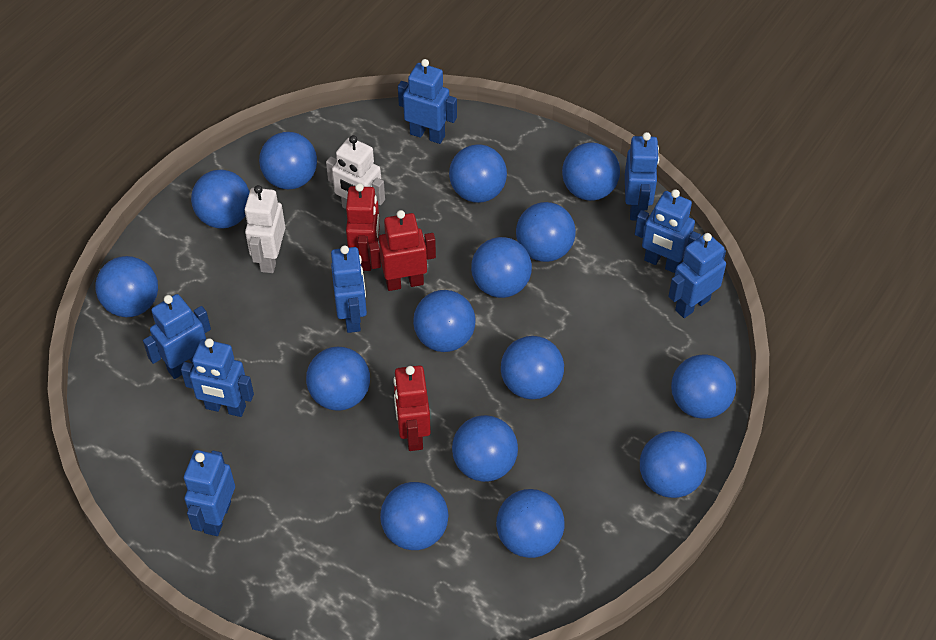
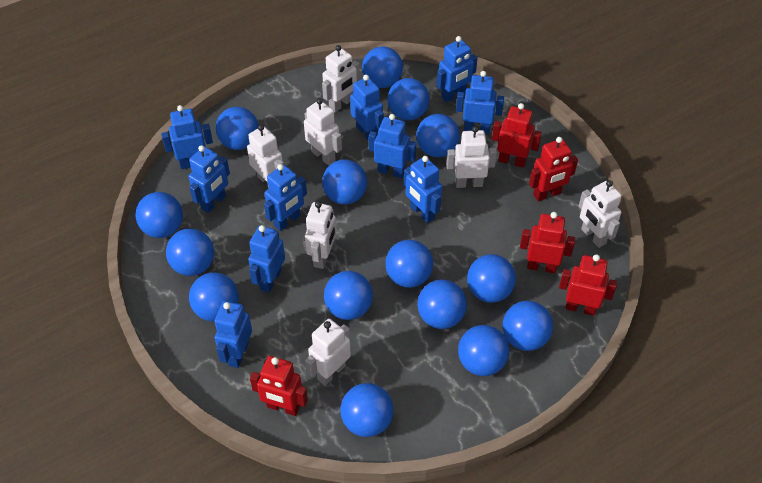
blue robot: [143,294,211,379] [181,338,254,417] [184,450,235,536] [331,245,367,333] [398,59,457,144] [625,132,659,221] [635,189,701,273] [668,233,726,318] = 8 -> [161,105,213,169] [188,145,230,213] [214,301,252,368] [248,225,285,293] [264,164,307,231] [350,75,384,141] [369,114,416,178] [404,156,442,223] [437,36,478,103] [456,71,504,134] = 10
red robot: [346,183,380,271] [369,210,436,291] [393,365,431,451] = 3 -> [250,356,308,416] [492,103,542,168] [520,212,575,273] [529,137,578,201] [559,254,617,316] = 5
white robot: [244,185,285,273] [326,135,385,209] = 2 -> [247,124,284,188] [304,98,342,165] [305,201,337,269] [305,319,351,385] [322,45,360,112] [446,126,497,188] [578,180,622,248] = 7

